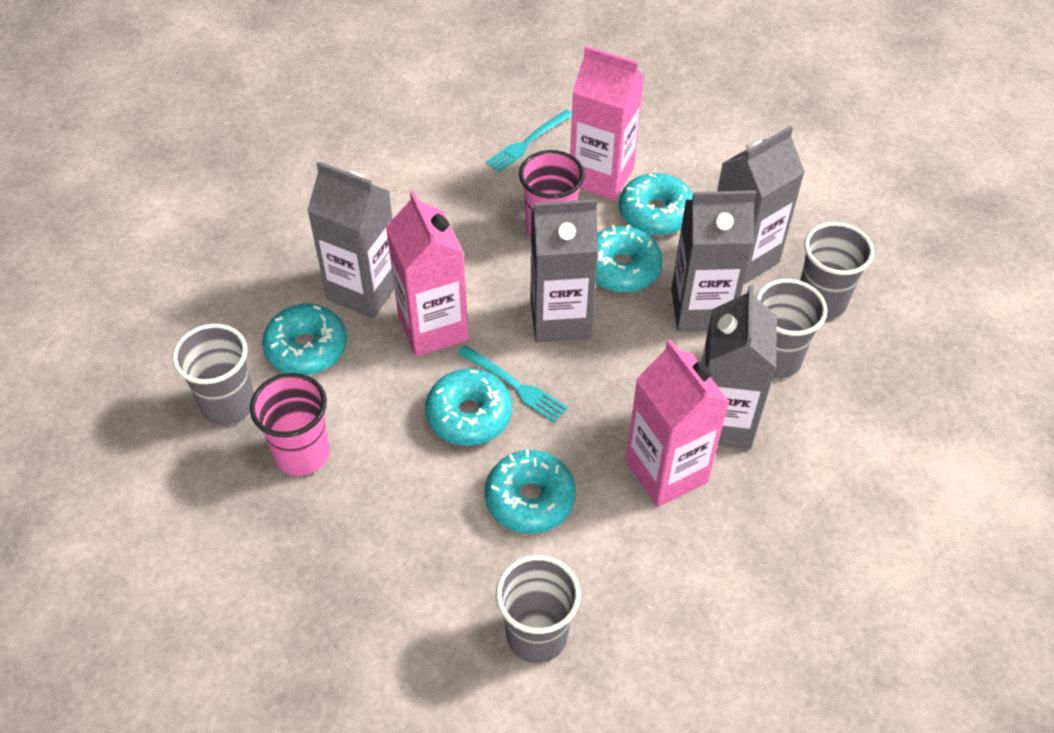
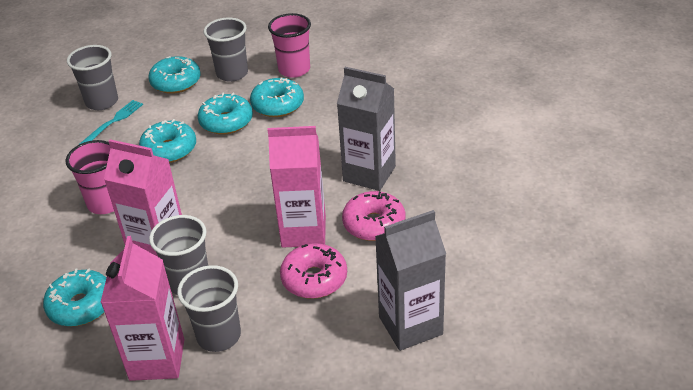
grey carton: [307,161,395,318] [530,199,598,342] [671,190,756,332] [701,285,777,450] [717,126,805,285] = 5 -> [337,67,396,191] [375,210,446,351] = 2
pink donut: none = 0 -> [280,243,347,299] [342,191,405,241] = 2
turquoise fork: [457,345,568,423] [486,110,572,172] = 2 -> [80,100,143,144] = 1

